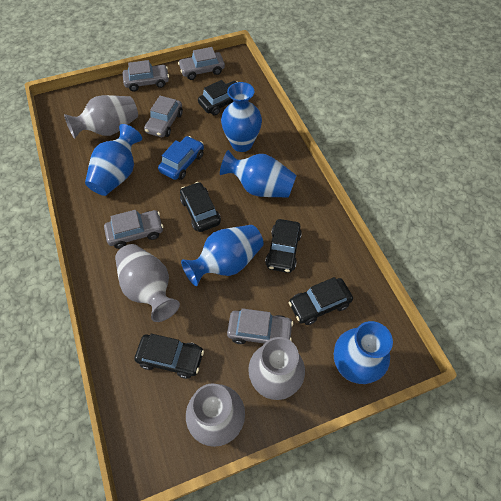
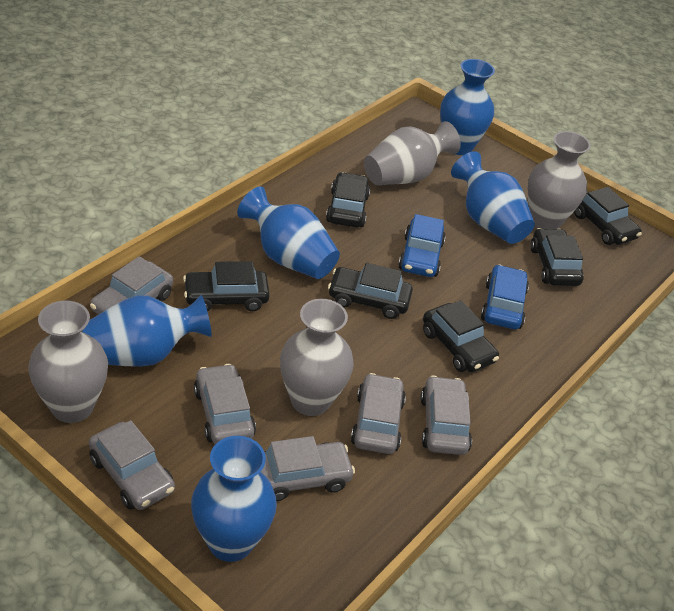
black car: [134,334,204,379] [180,182,221,232] [198,80,237,115] [265,219,302,273] [289,277,353,325] = 5 -> [183,261,270,311] [326,172,370,228] [328,263,413,319] [423,300,499,372] [530,228,584,286] [574,187,642,245] = 6
blue car: [158,136,204,180] = 1 -> [398,214,446,277] [481,265,529,329] = 2
grey car: [104,210,163,249] [123,60,169,91] [144,96,183,137] [178,47,225,80] [227,308,293,344] = 5 -> [89,420,175,510] [90,256,173,315] [194,364,256,444] [261,436,355,501] [351,373,406,454] [420,376,472,455] = 6

